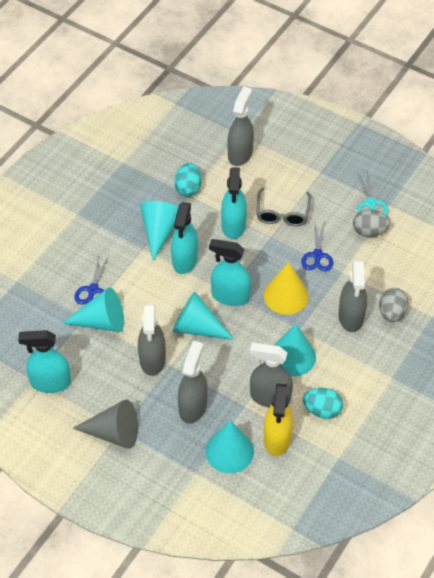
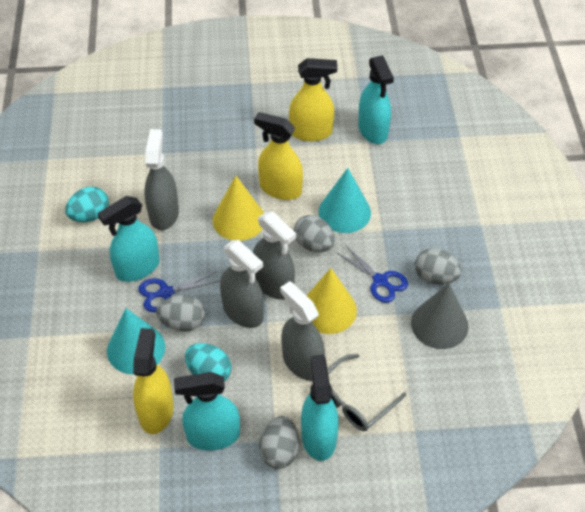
grey egg: [353,209,390,237] [379,288,409,322] = 2 -> [156,295,205,331] [259,416,299,469] [294,215,335,252] [415,248,462,285] = 4
grey spray bottle: [138,304,166,376] [178,341,208,423] [227,86,254,166] [250,343,293,408] [339,260,367,332] = 5 -> [144,129,179,230] [220,240,264,328] [253,211,296,300] [280,281,325,381] = 4
turquoise cone: [62,287,124,332] [140,201,178,261] [172,291,234,340] [205,421,254,473] [275,324,316,377] = 5 -> [107,308,165,374] [319,168,371,233] = 2
turquoise scissors: [357,171,389,215] = 1 -> none = 0
yellow cone: [264,262,309,315] = 1 -> [213,176,264,241] [306,268,357,334] = 2
yellow spray bottle: [264,384,293,456] = 1 -> [133,328,174,434] [254,112,303,200] [289,58,337,141] = 3

